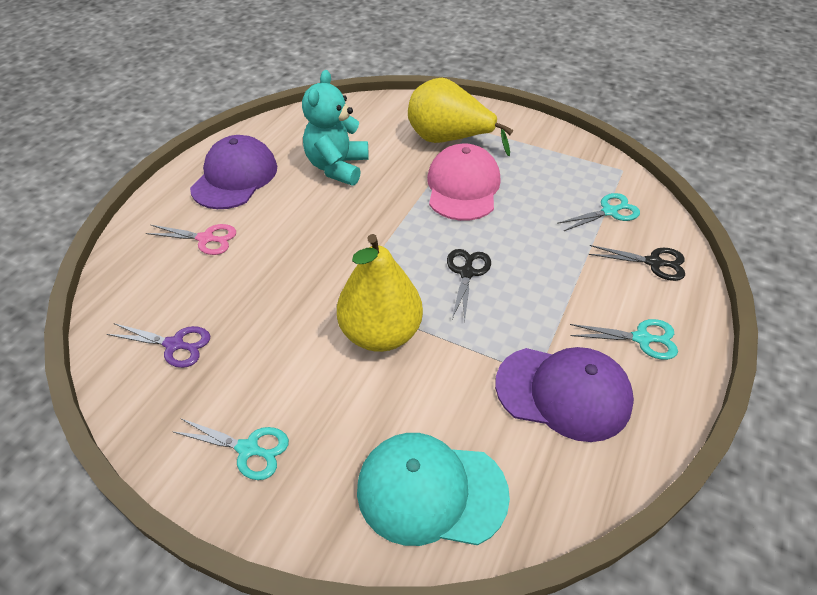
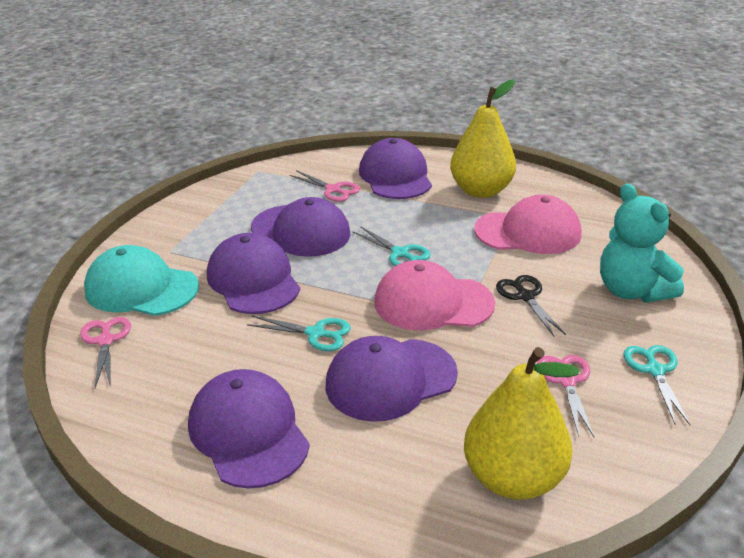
black scissors: [447,249,491,323] [589,245,685,281] = 2 -> [496,275,566,336] = 1
pink cap: [427,143,501,221] = 1 -> [374,260,495,331] [474,194,581,254] = 2
pink scissors: [146,224,236,255] = 1 -> [80,317,131,388] [290,170,360,202] [537,355,594,437] = 3
purple cap: [190,135,277,209] [495,347,634,442] = 2 -> [188,369,310,489] [207,233,300,314] [251,197,351,257] [326,336,458,422] [359,138,432,199] = 5
purple scissors: [107,323,210,368] = 1 -> none = 0

